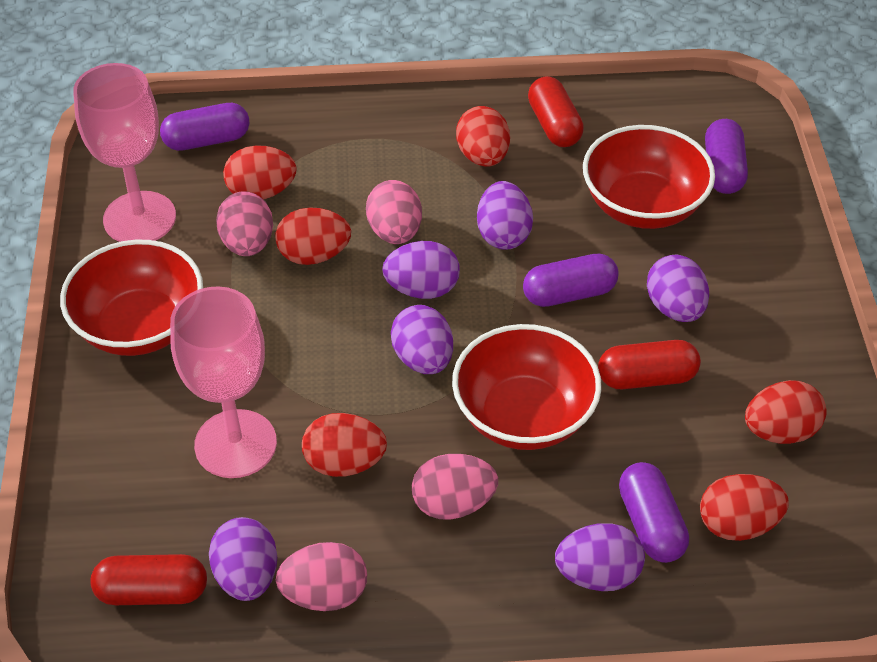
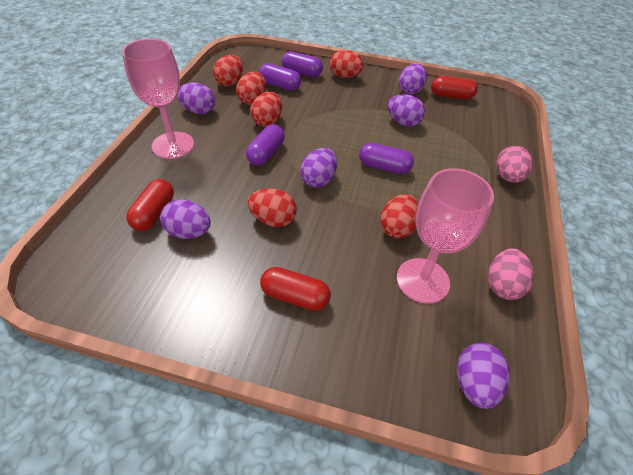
pink egg: [216,192,273,256] [276,542,367,611] [366,180,422,244] [412,454,498,520] = 4 -> [488,248,534,300] [496,146,533,183] = 2
red bowl: [60,240,203,356] [452,324,602,450] [583,125,715,229] = 3 -> none = 0

